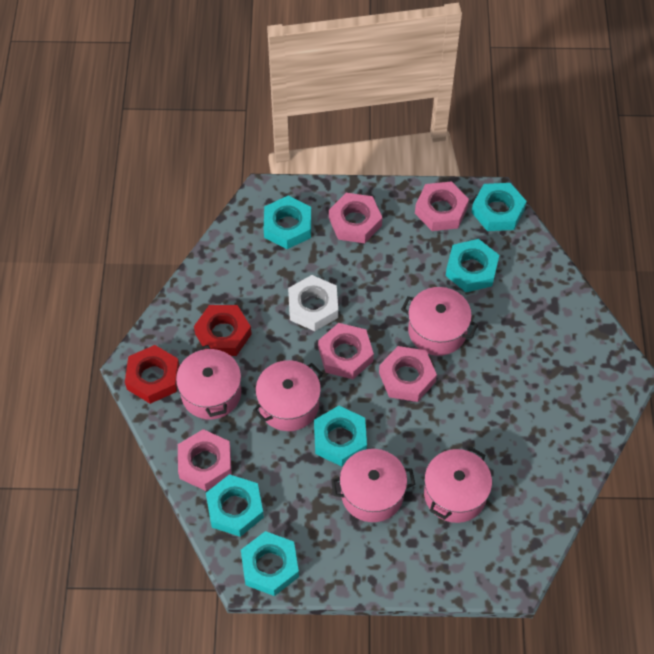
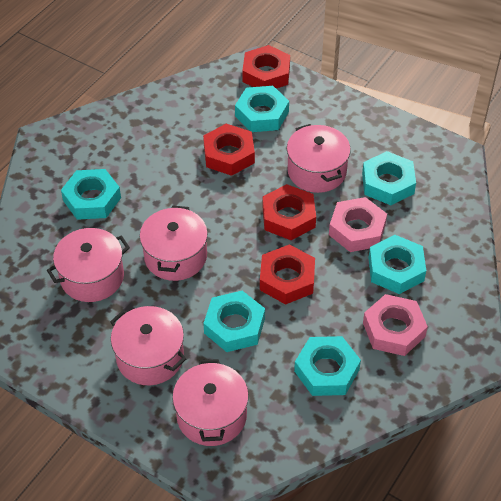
pink nut: [178,429,232,491] [318,323,374,379] [329,193,382,243] [379,346,437,402] [415,181,469,231] = 5 -> [329,197,387,252] [363,294,428,356] = 2
red nut: [125,345,180,404] [194,305,252,356] = 2 -> [203,124,255,176] [242,45,290,88] [260,244,315,305] [263,184,316,240] = 4
white nut: [288,275,338,331] = 1 -> none = 0

